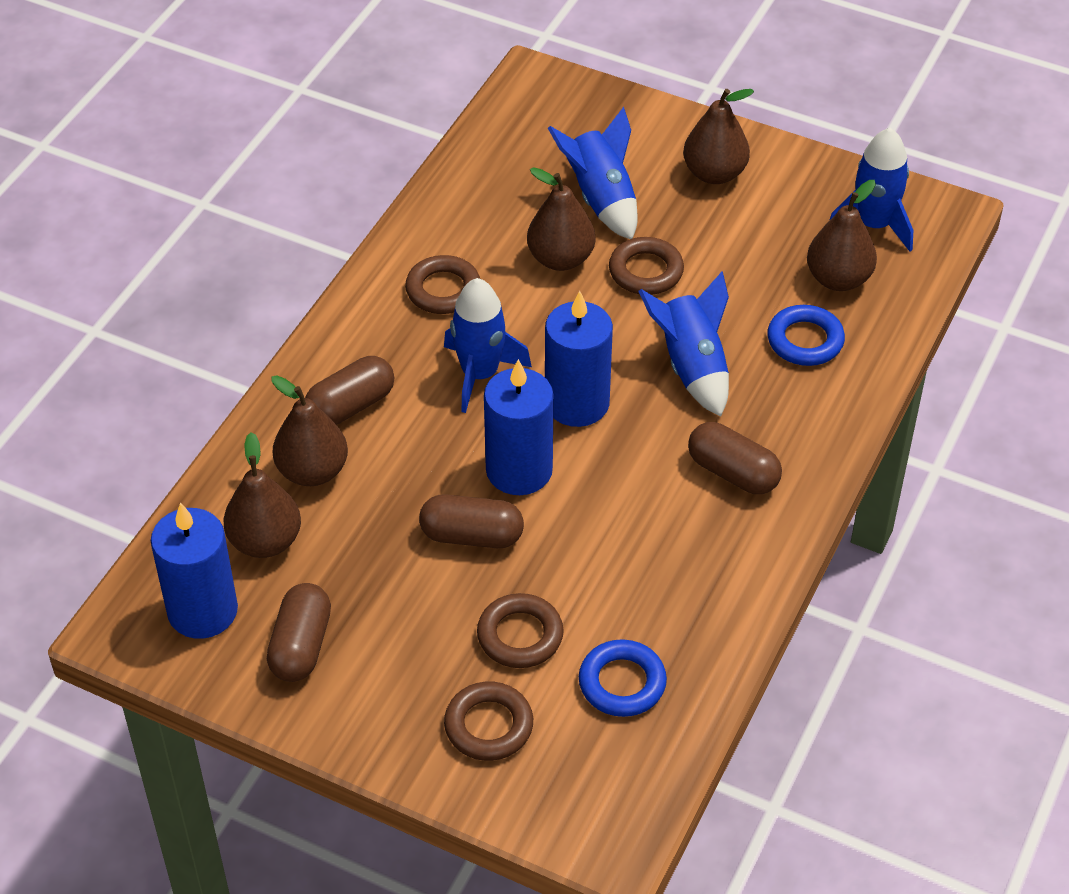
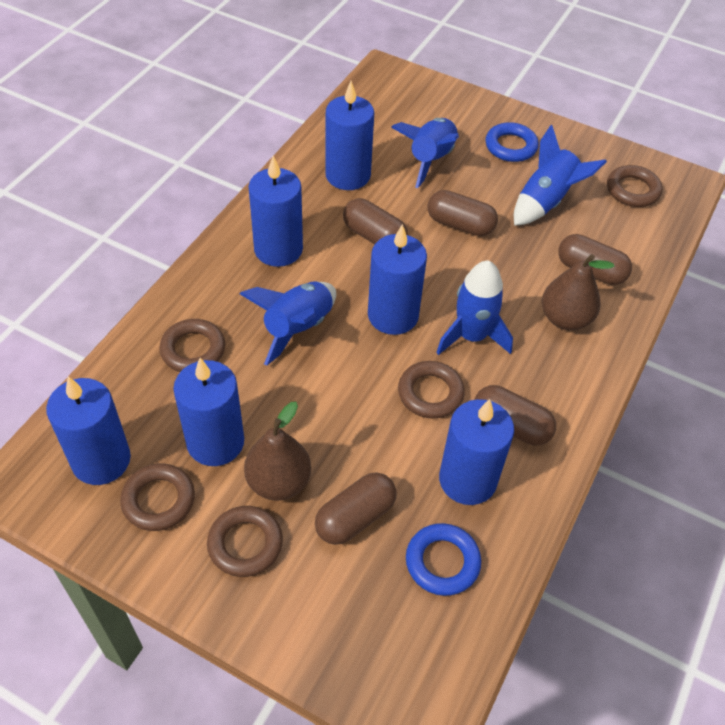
blue candle: [151,502,238,639] [484,359,554,495] [545,291,613,427] = 3 -> [46,376,131,485] [173,358,244,466] [248,156,303,267] [325,81,374,190] [368,224,427,335] [439,399,514,505] = 6
brown capsule: [267,583,331,682] [305,356,394,425] [419,494,524,548] [688,422,782,494] = 4 -> [315,472,397,545] [343,198,408,244] [428,190,498,236] [474,385,556,446] [558,234,632,285] = 5
brown pear: [224,432,301,558] [271,375,348,486] [527,167,595,271] [683,89,754,184] [807,180,877,291] = 5 -> [244,402,311,501] [542,254,615,330] = 2
brown ring: [405,255,480,314] [444,682,533,761] [477,593,564,668] [609,237,684,295] = 4 -> [120,463,195,531] [159,319,225,372] [207,506,283,577] [398,361,465,419] [607,165,663,207] = 5

